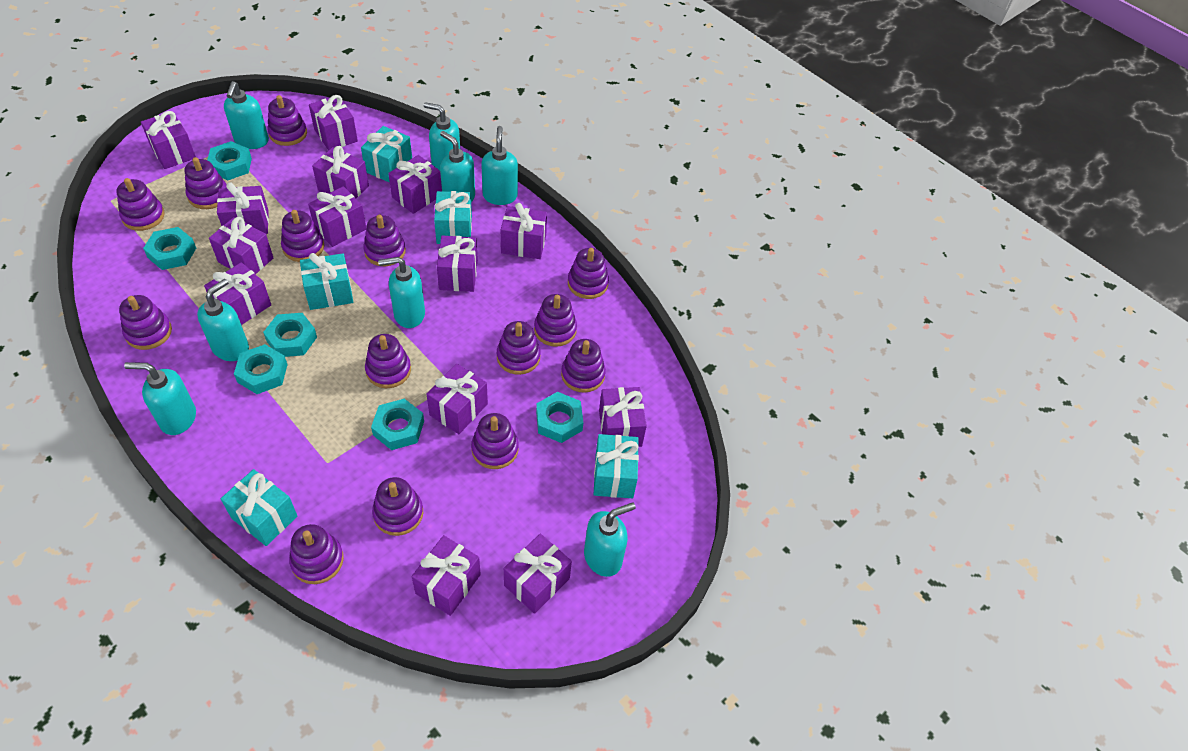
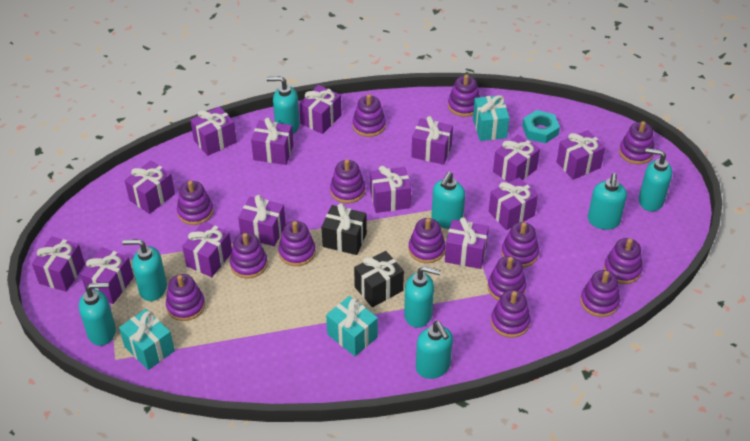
black gift: none = 0 -> [322,203,367,255] [354,251,404,307] = 2
turquoise gift: [221,469,297,546] [300,253,353,310] [361,126,412,183] [434,191,472,244] [593,434,639,498] = 5 -> [119,309,175,370] [326,296,378,356] [473,95,510,141] = 3
turquoise nut: [143,227,196,270] [207,141,252,180] [234,344,288,394] [263,313,317,357] [371,399,424,450] [536,392,583,443] = 6 -> [522,110,560,143] = 1

